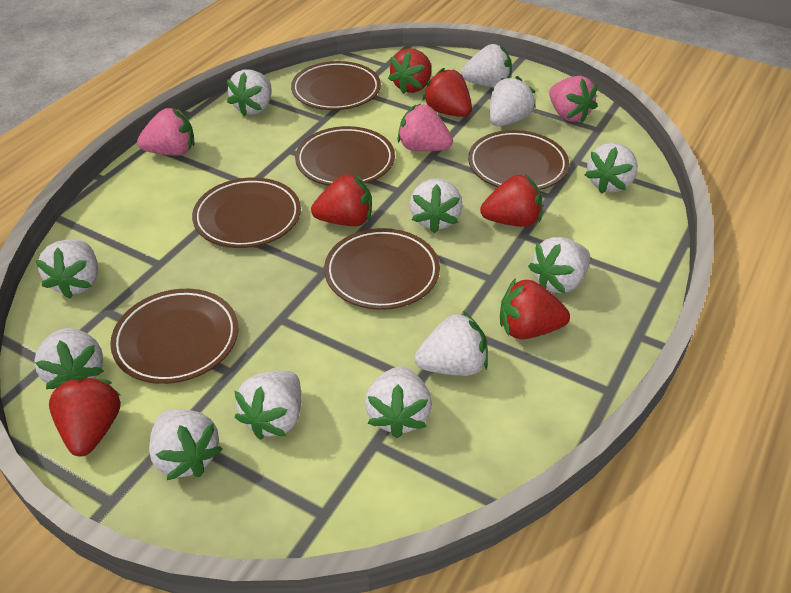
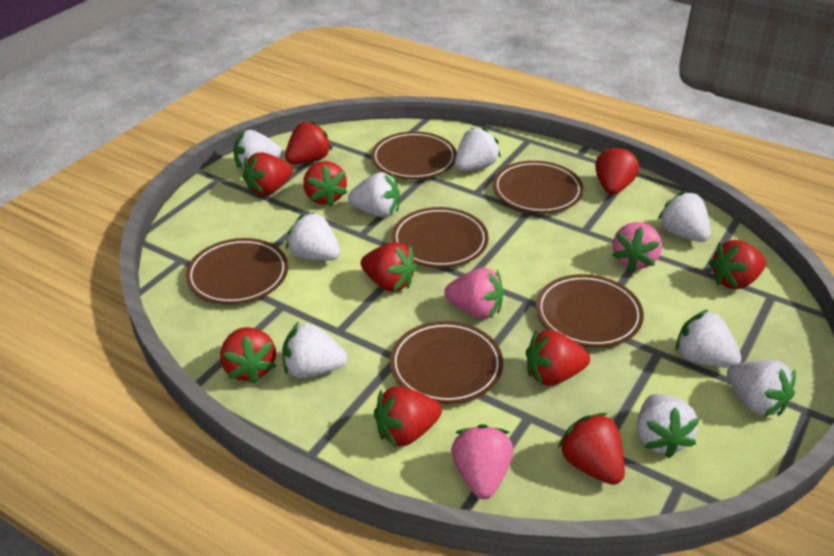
red strawberry: [49,376,121,457] [311,173,372,226] [388,48,431,94] [422,68,472,117] [480,174,542,227] [500,278,570,339] = 6 -> [220,327,276,384] [243,152,293,196] [285,121,332,164] [303,161,348,207] [361,242,417,292] [374,386,442,447] [526,330,590,385] [558,413,625,485] [595,145,639,195] [709,240,766,289] = 10
white strawberry: [34,328,104,389] [35,239,98,299] [149,409,223,480] [227,69,272,117] [235,371,301,440] [365,366,432,438] [410,178,463,233] [414,311,488,376] [461,44,512,88] [489,76,536,126] [528,237,590,293] [585,143,638,194] = 12 -> [233,130,283,170] [282,322,347,378] [286,212,341,261] [348,172,400,217] [455,127,501,171] [637,394,700,458] [657,191,711,242] [675,309,741,368] [727,360,796,417] = 9

